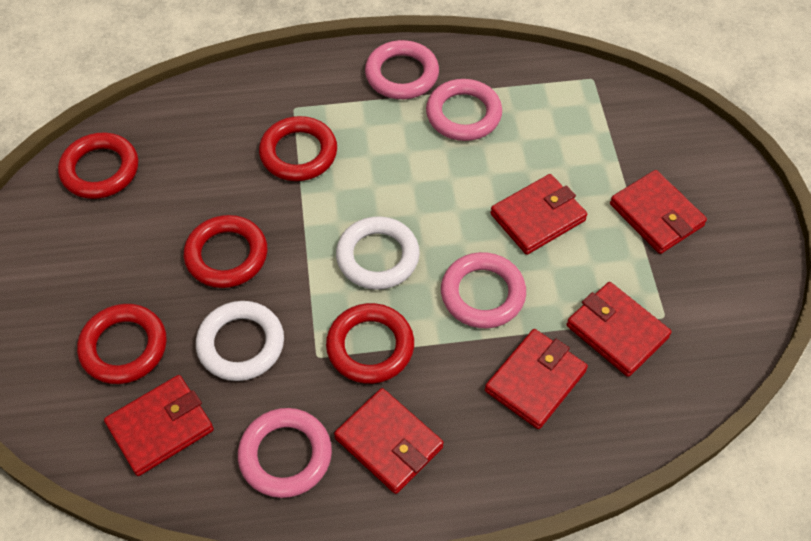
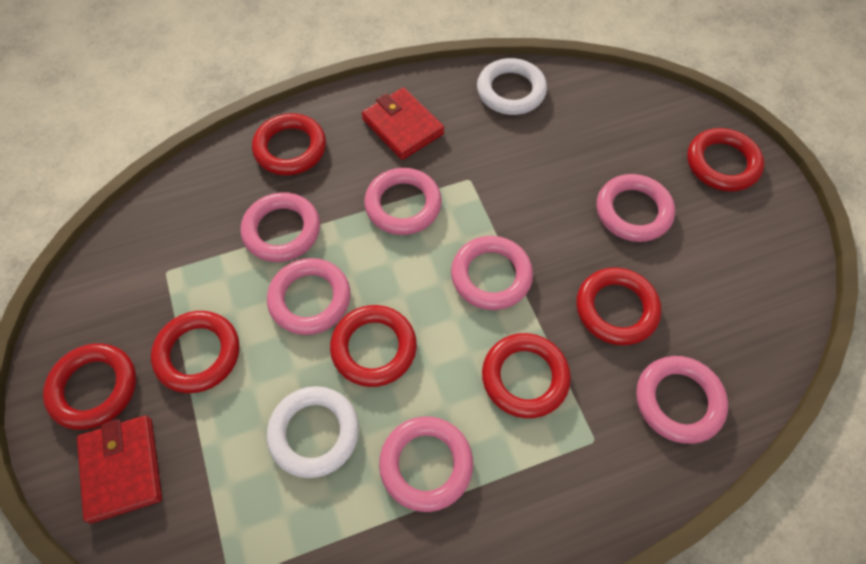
pink ring: [238,408,332,498] [365,40,439,99] [426,79,502,141] [441,252,526,328] = 4 -> [241,192,320,262] [267,258,351,335] [364,168,442,235] [379,416,473,512] [451,236,533,310] [597,174,675,242] [636,356,728,444] = 7
red ring: [58,133,138,199] [77,304,167,384] [184,215,267,288] [259,116,337,181] [326,303,414,384] = 5 -> [43,343,136,430] [151,311,239,393] [252,113,326,175] [330,305,417,387] [482,333,571,418] [576,268,661,345] [687,128,765,191] = 7
red wallet: [104,375,214,476] [334,388,444,494] [485,329,588,429] [490,174,587,255] [567,282,672,377] [610,170,707,254] = 6 -> [77,415,162,524] [362,87,444,160] = 2

